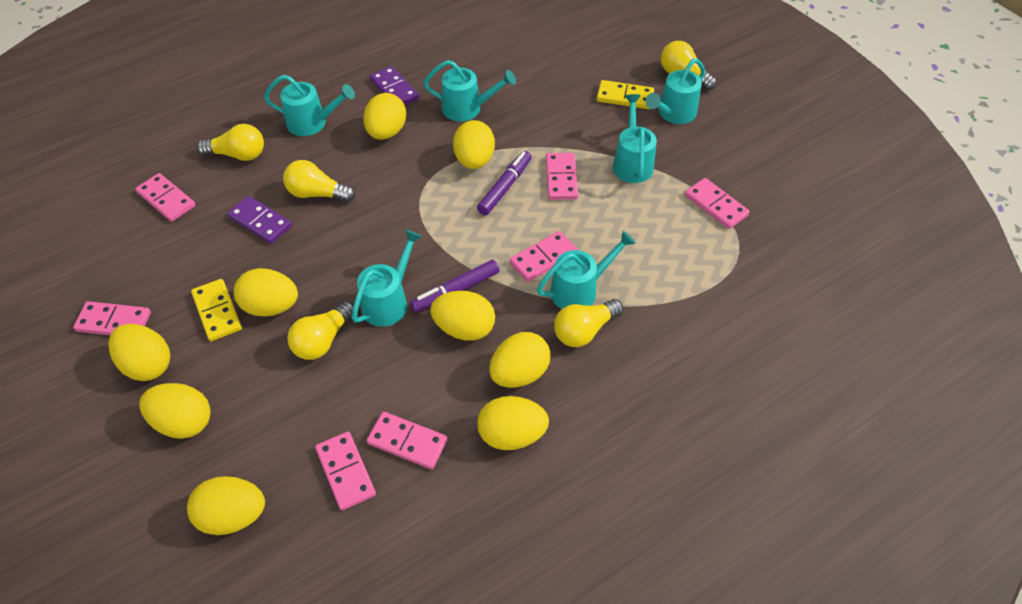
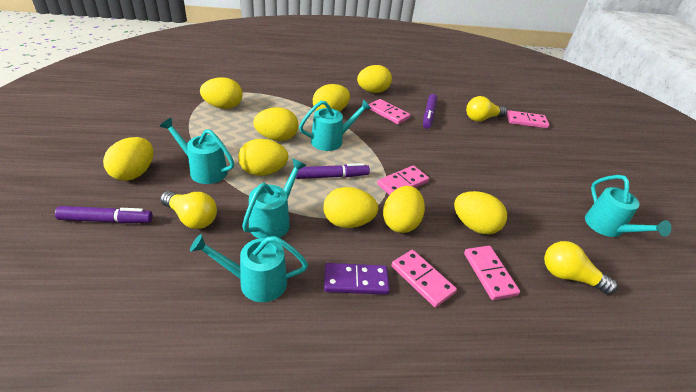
pink domino: [73,301,151,335] [135,173,196,222] [315,432,376,511] [367,412,448,469] [510,231,578,282] [546,153,578,200] [685,178,750,229] = 7 -> [368,99,410,124] [377,165,429,195] [391,250,457,307] [464,246,520,300] [506,110,550,128] = 5
purple domino: [227,196,292,244] [370,66,419,105] = 2 -> [324,263,390,295] = 1
purple marker: [410,260,499,313] [477,151,532,215] = 2 -> [55,206,153,224] [296,163,370,179] [423,94,437,129] = 3
turquoise watering can: [264,75,355,136] [351,229,422,327] [423,60,516,121] [537,231,636,309] [613,94,657,183] [645,59,705,124] = 6 -> [160,118,234,184] [190,234,308,302] [242,159,306,239] [299,99,372,151] [585,175,671,237] = 5
yellow domino: [191,279,242,341] [597,80,654,109] = 2 -> none = 0
yellow light bulb: [197,124,264,161] [283,160,355,203] [287,301,354,360] [554,299,623,347] [661,41,717,91] = 5 -> [160,191,217,229] [466,96,507,122] [544,241,618,294] = 3

